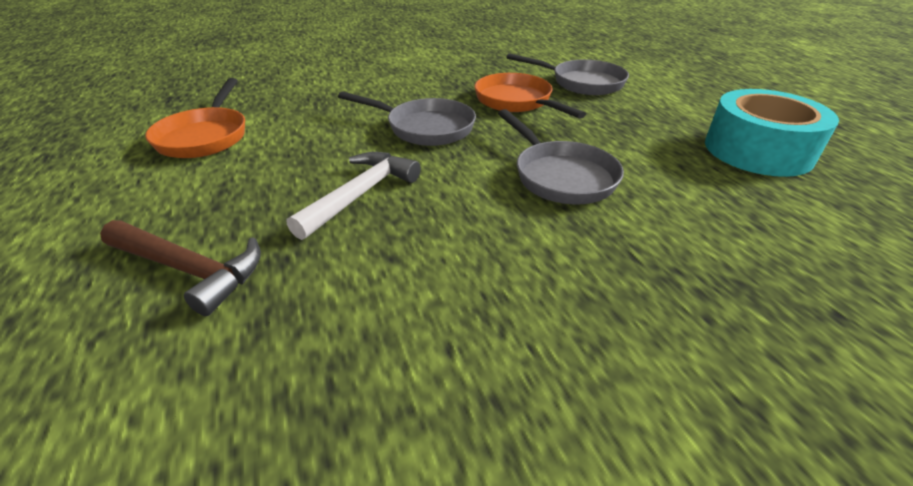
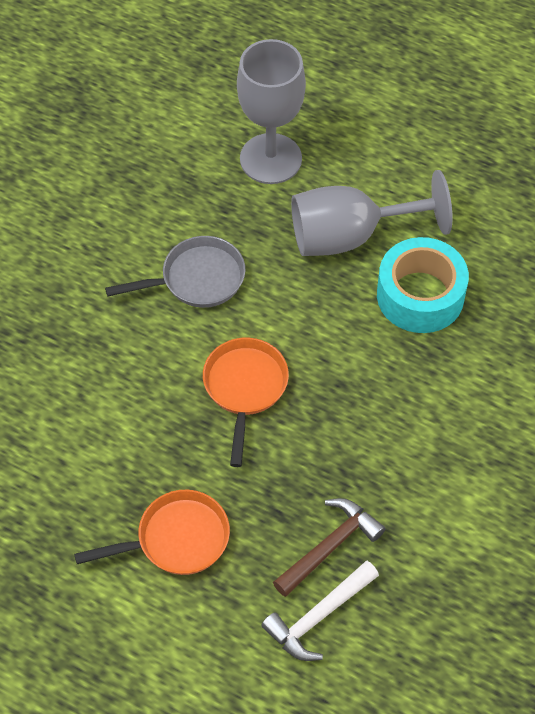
grey goblet: none = 0 -> [237,39,306,184] [291,170,452,256] = 2
grey pan: [338,91,476,146] [498,109,624,205] [506,53,629,95] = 3 -> [105,236,245,308] = 1

